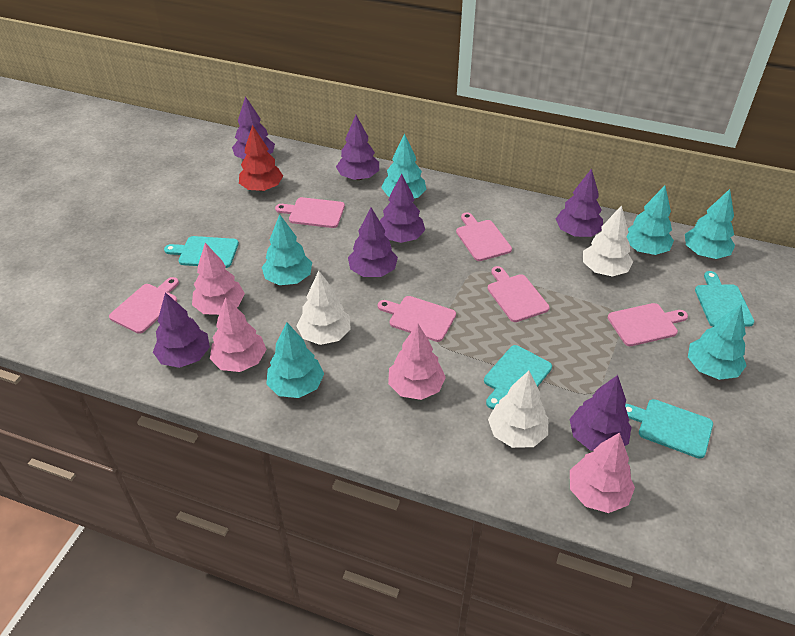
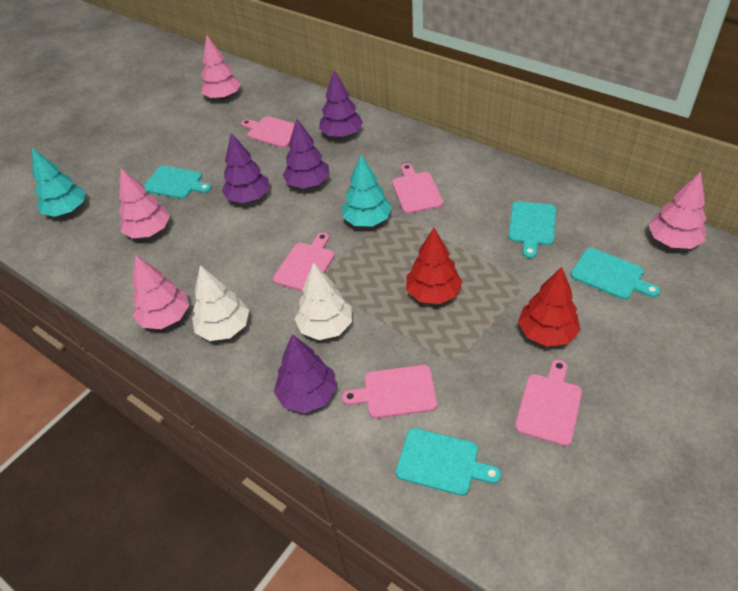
pink cutting board: [109,277,179,334] [275,197,345,228] [378,296,456,342] [456,213,512,261] [488,266,550,322] [608,303,688,346] = 6 -> [241,116,295,148] [273,232,335,292] [342,365,437,418] [392,163,443,214] [515,359,582,446] = 5
purple tree: [153,292,210,368] [232,96,275,159] [336,115,379,180] [348,207,398,277] [380,174,425,243] [556,168,603,237] [570,375,631,451] = 7 -> [222,133,269,203] [274,334,337,413] [282,118,329,188] [319,70,363,138] = 4
red tree: [239,125,283,191] = 1 -> [406,228,462,304] [518,267,580,347] = 2
turquoise tree: [262,214,312,285] [266,322,324,398] [381,134,427,198] [627,186,674,255] [685,189,735,259] [688,304,747,380] = 6 -> [32,148,85,217] [342,155,392,227] = 2
white tree: [296,271,351,345] [488,371,548,448] [583,205,633,277] = 3 -> [192,265,249,341] [295,263,352,340] = 2

